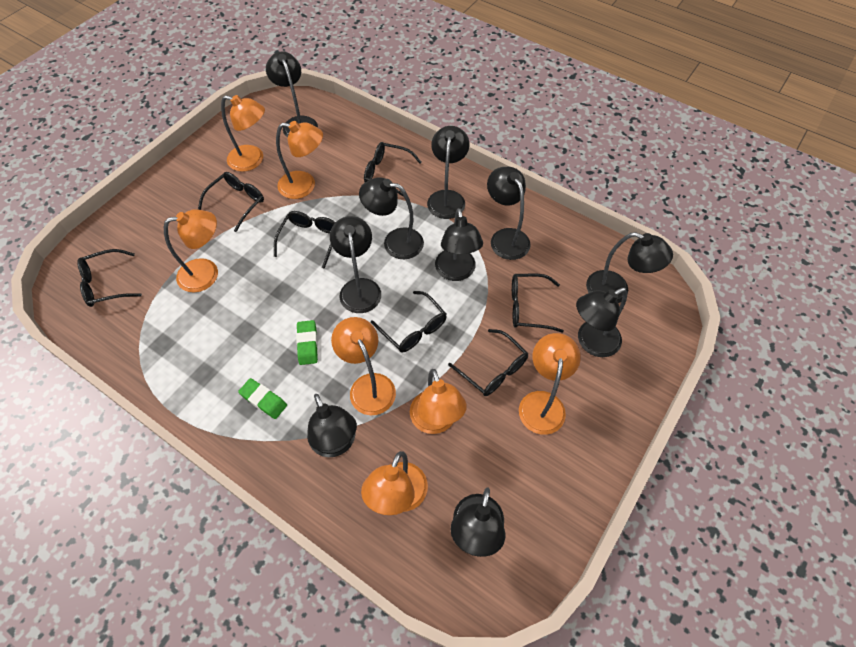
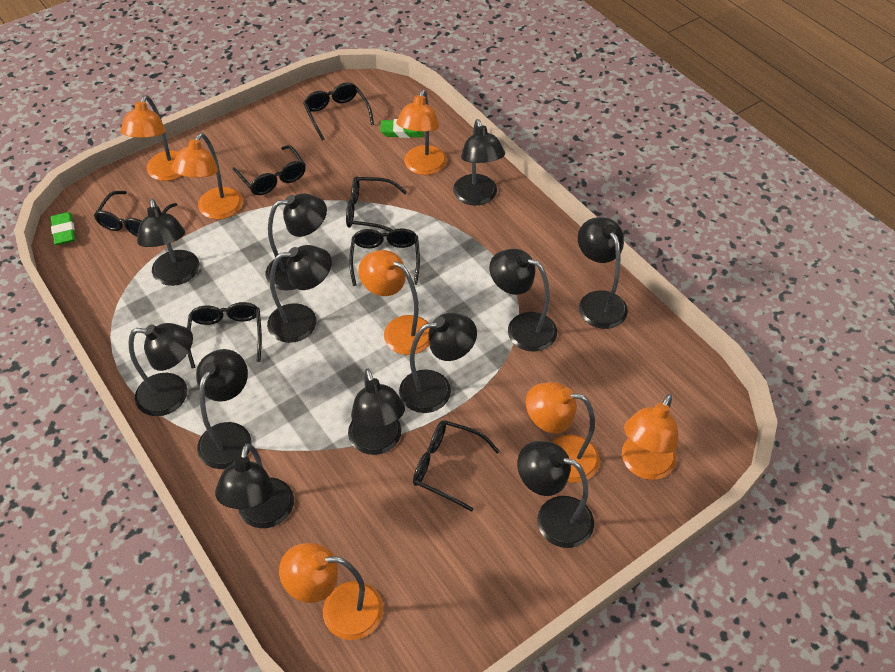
black lamp: [266,52,318,137] [307,394,357,457] [330,216,381,313] [359,177,424,259] [427,126,469,219] [435,208,483,281] [451,487,505,557] [487,167,531,260] [576,288,627,357] [586,232,673,303] = 10 -> [128,323,193,416] [137,199,199,286] [196,349,252,469] [215,443,294,528] [266,193,327,290] [267,245,332,343] [348,369,405,455] [399,313,477,413] [453,119,505,205] [489,249,557,352] [517,441,594,548] [578,217,628,329] = 12

